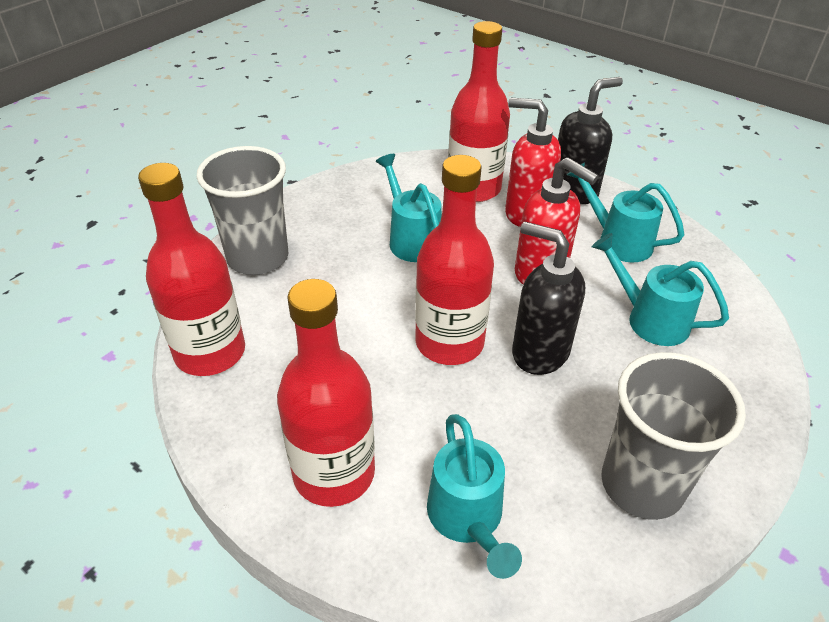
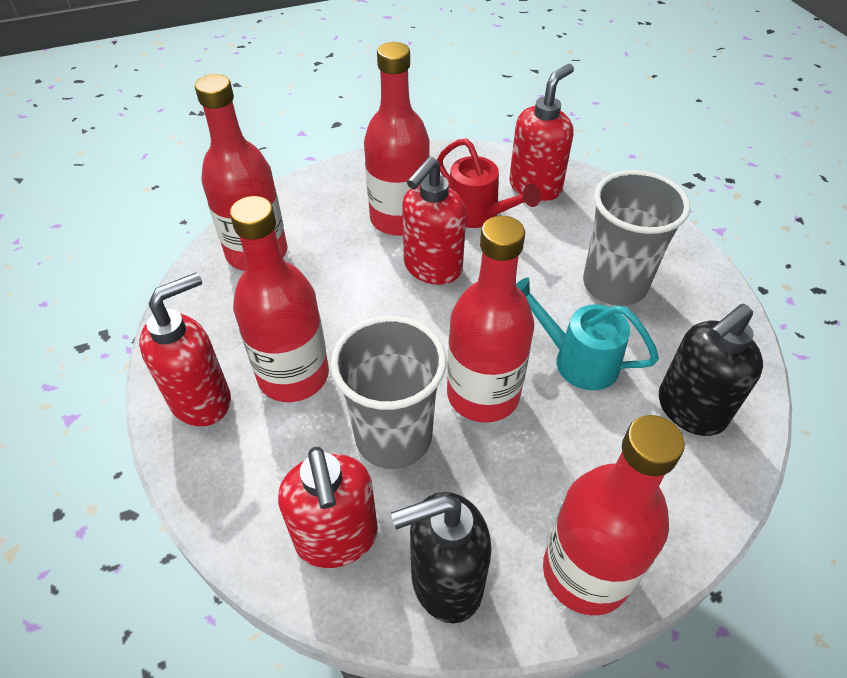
red bottle: [138,163,245,376] [277,279,375,507] [415,155,494,365] [448,21,510,202] = 4 -> [195,74,287,271] [230,196,329,402] [364,42,430,236] [447,216,534,423] [543,415,685,615] = 5
red soap dispenser: [505,98,561,227] [515,157,598,285] = 2 -> [139,272,231,427] [278,447,378,568] [402,156,466,285] [509,64,574,201] = 4
red watering can: none = 0 -> [437,139,541,228] = 1
turquoise watering can: [376,154,442,262] [427,414,522,579] [567,162,684,262] [592,233,729,346] = 4 -> [516,278,659,390] = 1

